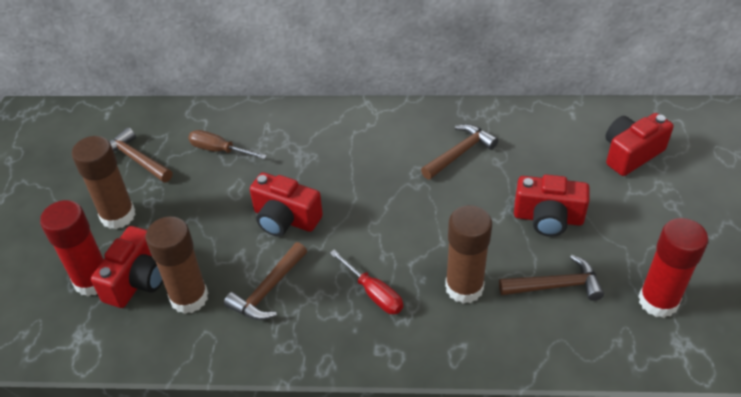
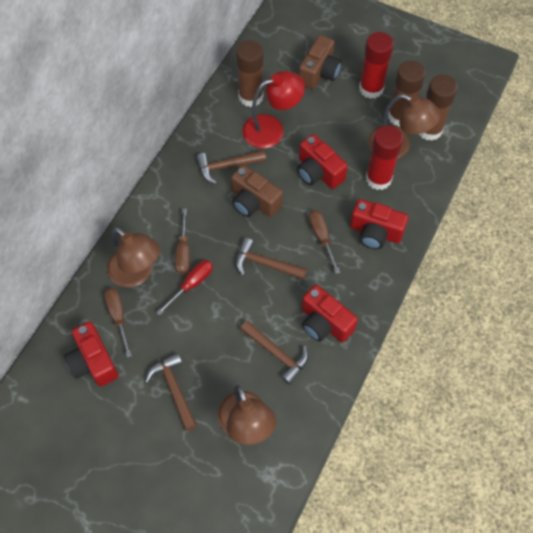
brown camera: none = 0 -> [231,165,283,217] [299,35,342,89] = 2
brown lamp: none = 0 -> [107,227,160,287] [218,385,276,445] [368,94,441,159] = 3
brown screwdriver: [188,130,267,159] = 1 -> [104,288,132,358] [175,209,190,275] [309,210,340,274] = 3
red lamp: none = 0 -> [242,71,305,148] = 1

